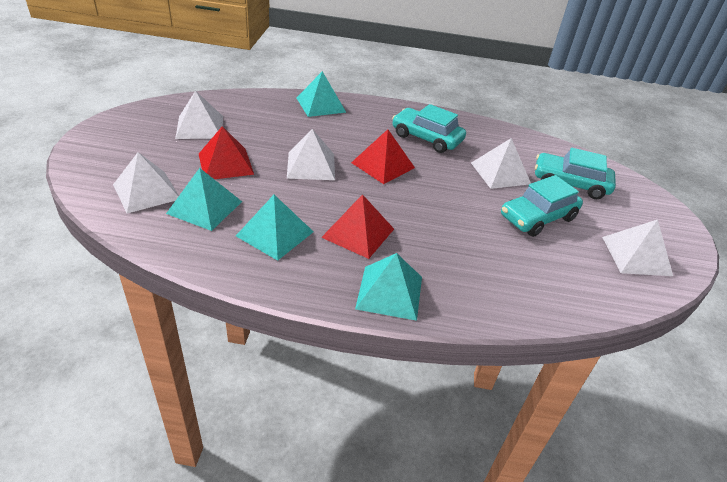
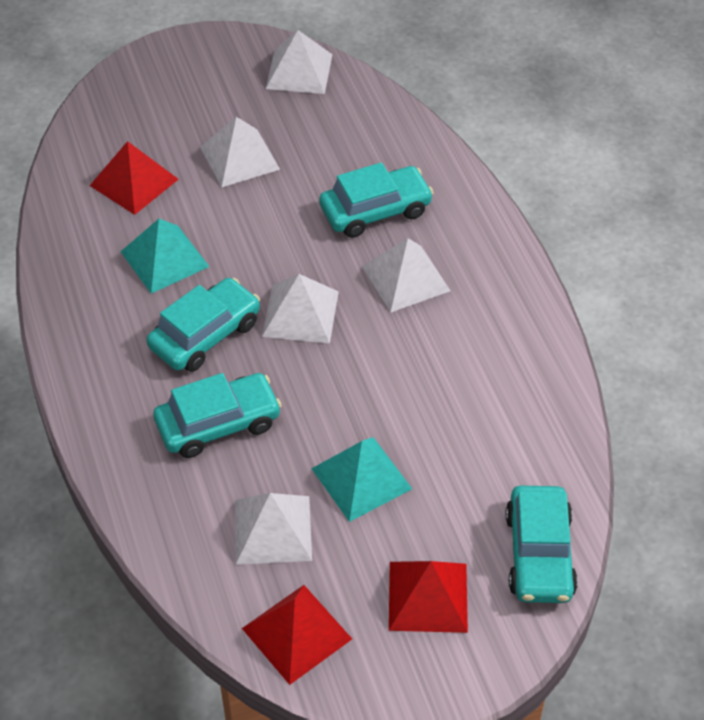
turquoise car: [392,104,466,153] [501,175,583,237] [535,148,616,199] = 3 -> [147,278,260,372] [153,373,282,458] [319,162,434,238] [505,486,578,603] = 4
turquoise pyramid: [166,168,242,231] [236,195,314,261] [297,71,346,117] [355,253,422,321] = 4 -> [121,219,210,294] [311,437,412,522] = 2

